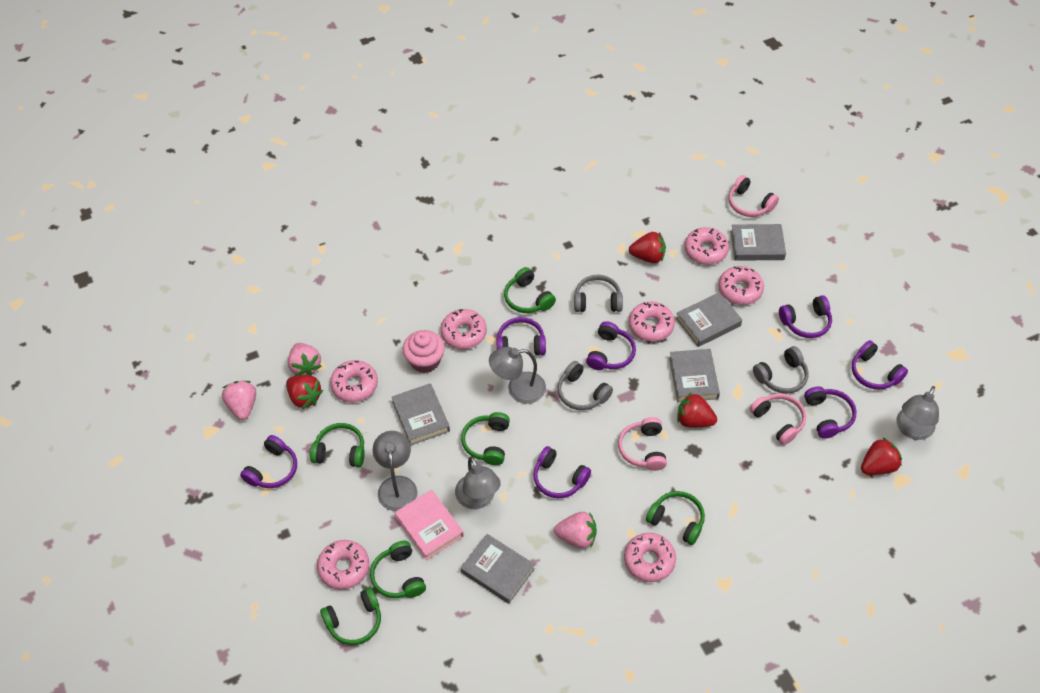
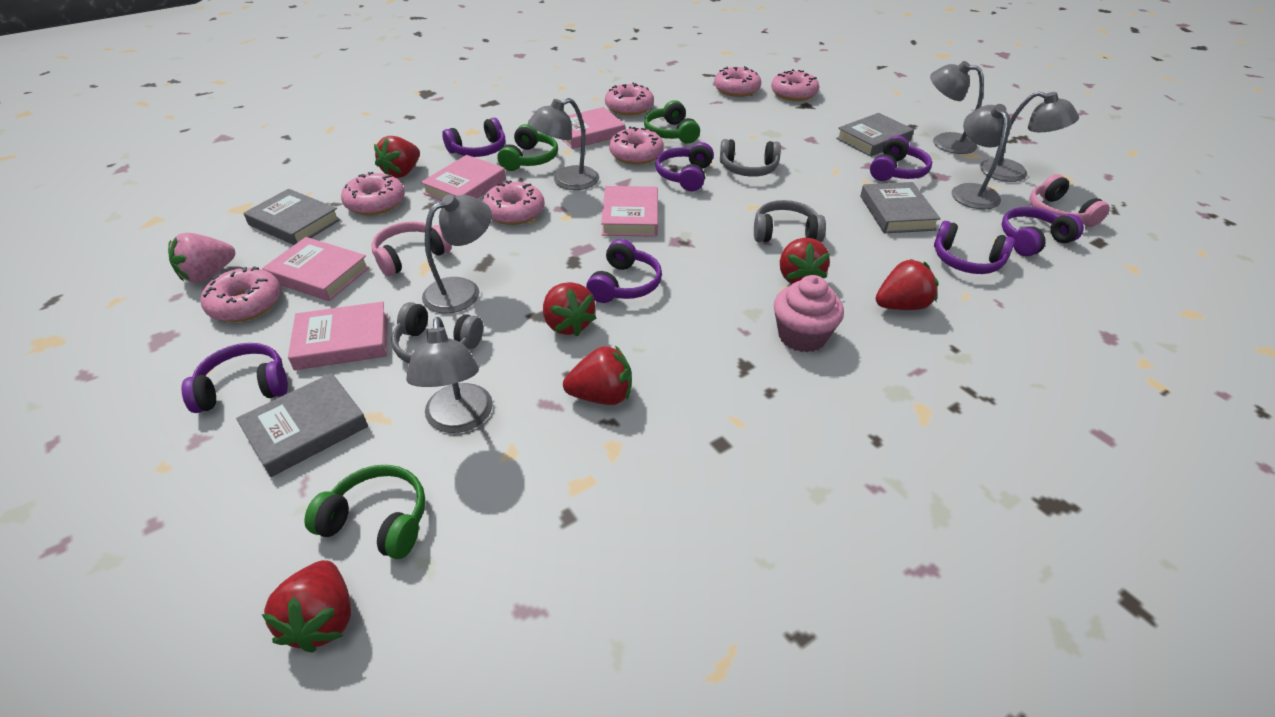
green headphones: [310,423,365,467] [320,588,381,645] [370,541,426,598] [461,412,510,465] [504,267,556,313] [646,491,705,545] = 6 -> [304,465,426,559] [497,124,558,171] [644,100,700,144] = 3
grey book: [392,383,450,446] [461,534,535,604] [669,349,720,402] [676,292,742,347] [731,224,786,261] = 5 -> [236,373,368,477] [244,189,341,245] [836,113,914,157] [860,182,941,234] = 4
grey lamp: [373,431,417,511] [455,456,501,509] [489,347,546,404] [897,386,939,440] = 4 -> [406,317,493,433] [422,194,492,313] [528,98,599,190] [930,61,984,154] [952,104,1011,209] [980,91,1079,182] = 6
pink book: [395,490,464,560] = 1 -> [262,237,370,301] [288,301,388,370] [421,155,506,201] [563,107,625,149] [601,186,658,237] = 5
pink headphones: [618,417,667,471] [729,175,779,217] [750,394,806,445] = 3 -> [371,222,451,276] [1029,174,1110,227] = 2
pink strawberry: [222,381,256,420] [288,343,321,376] [554,512,597,548] = 3 -> [168,233,235,283] = 1
red strawberry: [286,375,323,409] [629,232,666,263] [677,392,717,427] [861,437,902,475] = 4 -> [262,560,351,653] [374,136,420,178] [543,282,596,336] [563,345,632,405] [780,238,830,284] [876,259,939,310] = 6

